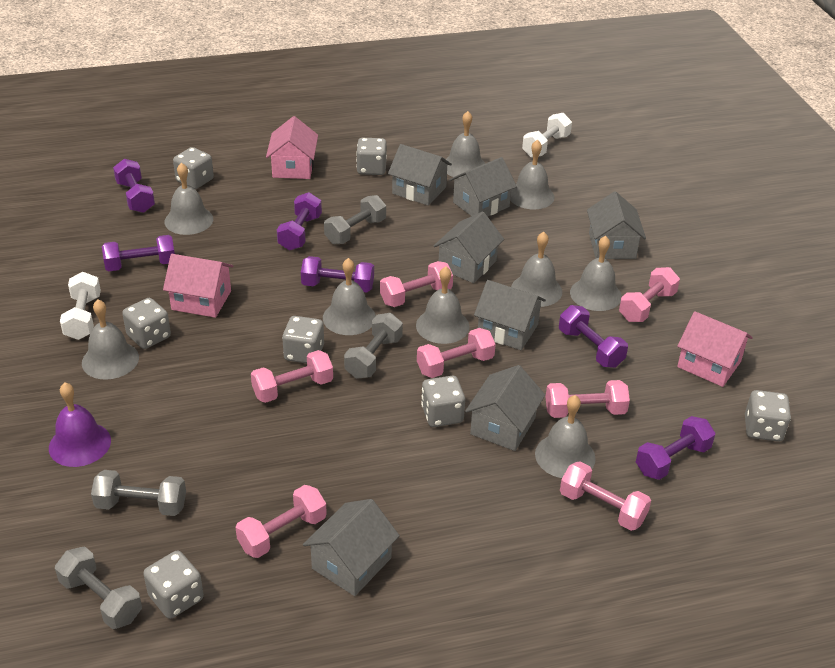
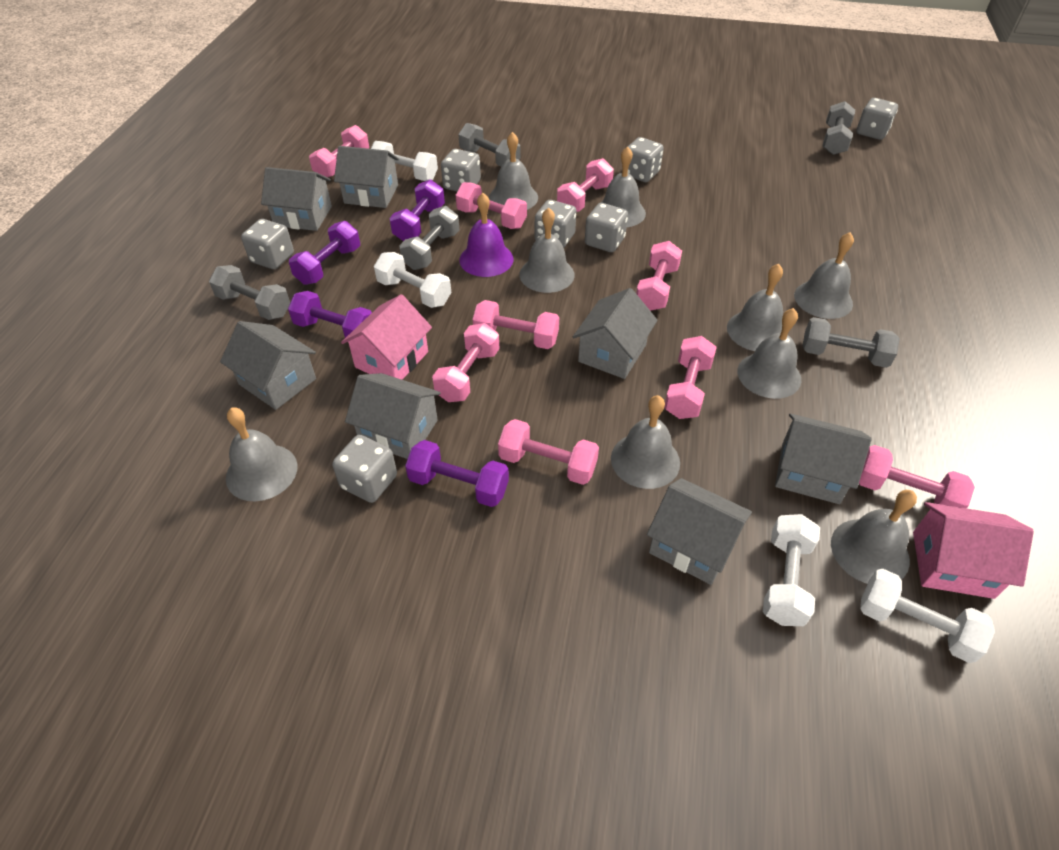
grey dumbbell: [55,547,142,629] [91,470,186,516] [324,195,386,244] [344,313,403,379] = 4 -> [209,265,290,320] [399,206,459,270] [458,123,521,167] [802,317,900,368] [823,101,855,155] = 5
pink dumbbell: [235,485,327,558] [251,350,333,403] [380,261,453,307] [417,328,496,378] [546,380,630,418] [560,462,651,531] [619,267,680,322] = 7 -> [309,125,369,178] [432,323,499,402] [456,182,527,229] [473,300,559,349] [498,419,599,485] [557,158,614,212] [636,241,682,311] [664,336,717,419] [859,445,975,508] = 9
pink house: [163,254,233,318] [266,116,318,179] [677,311,753,387] = 3 -> [341,294,432,380] [913,502,1034,599] = 2
purple dumbbell: [102,235,175,271] [113,159,155,213] [277,192,322,250] [301,256,374,293] [559,305,628,368] [636,416,715,480] = 6 -> [288,291,372,338] [289,221,360,285] [390,180,445,241] [405,440,509,507] = 4
white dumbbell: [60,272,101,340] [522,113,572,158] = 2 -> [371,141,438,181] [374,252,451,308] [763,514,820,626] [860,569,995,663] = 4

